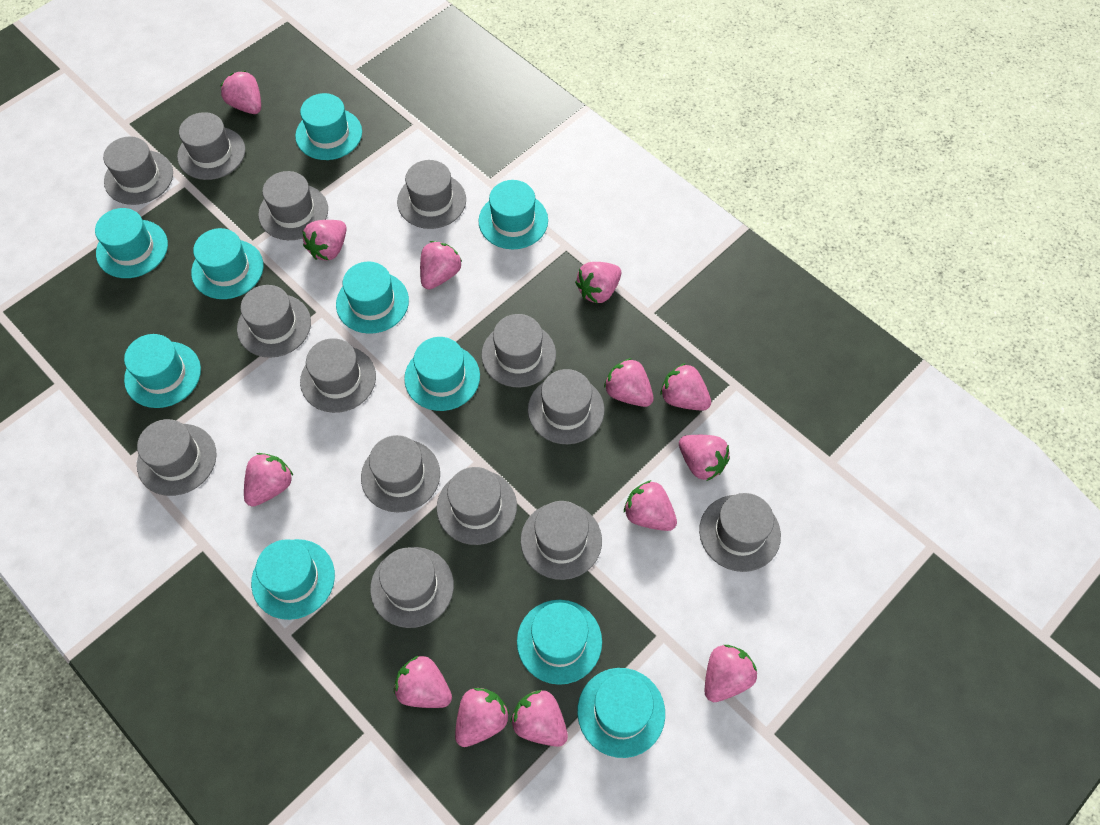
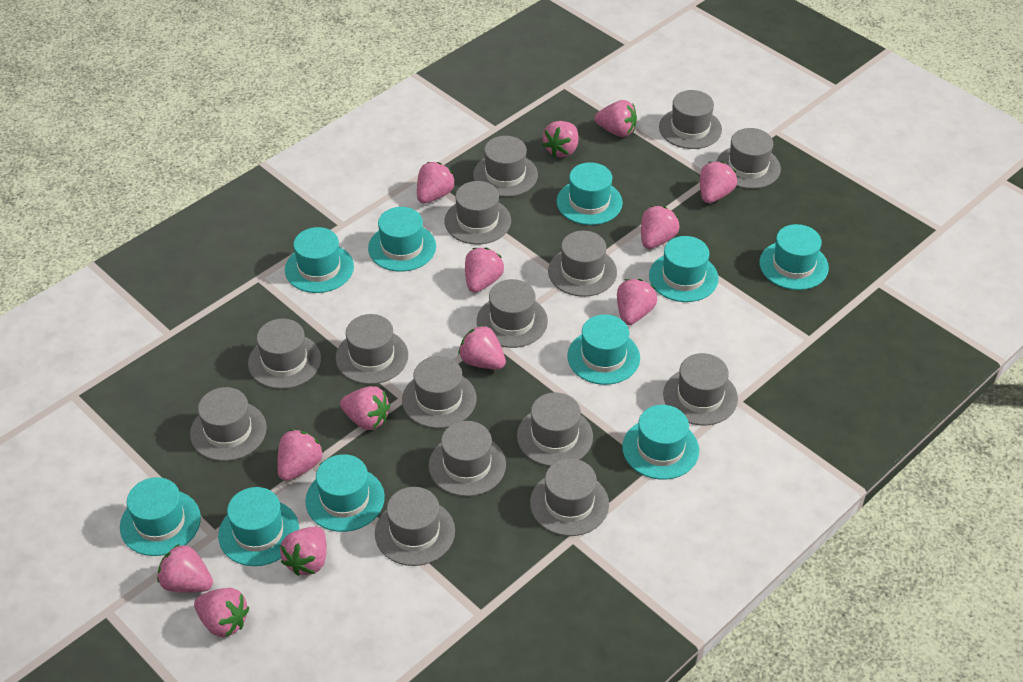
grey hat: [103,136,173,205] [137,419,217,496] [177,112,245,180] [237,285,311,358] [258,171,328,240] [300,338,376,413] [361,435,440,513] [370,547,454,628] [397,160,466,229] [437,467,517,545] [481,314,556,387] [521,501,602,580] [528,369,605,444] [699,493,781,572] = 14 -> [190,387,267,461] [248,319,321,389] [336,314,408,384] [375,487,455,566] [402,356,476,428] [429,421,506,497] [444,181,511,244] [473,136,538,197] [477,279,548,348] [517,392,593,466] [530,459,609,536] [548,231,617,297] [659,90,722,149] [663,353,738,426] [716,128,781,189] = 15

